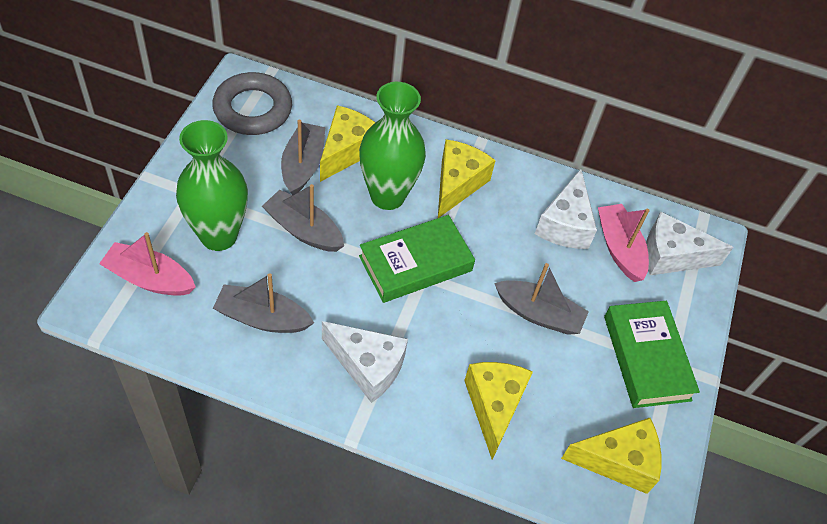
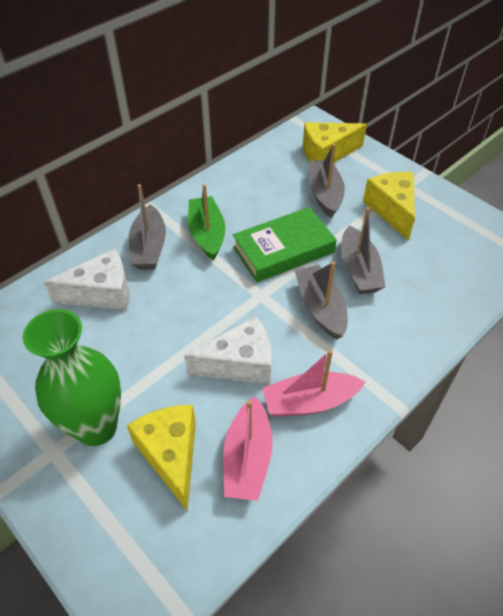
green boat: none = 0 -> [188,184,225,260] = 1
green book: [359,215,475,303] [604,301,700,408] = 2 -> [233,207,337,282] = 1
green vase: [176,120,248,251] [359,82,426,210] = 2 -> [23,309,121,446] = 1
grey ring: [212,72,292,135] = 1 -> none = 0
white cheese: [322,321,408,403] [535,169,597,249] [646,212,733,275] = 3 -> [44,249,129,310] [184,316,272,384] = 2
yellow cheese: [320,105,375,182] [438,139,496,218] [464,362,533,460] [561,418,662,494] = 4 -> [127,405,196,511] [303,122,367,163] [363,172,415,241] = 3

